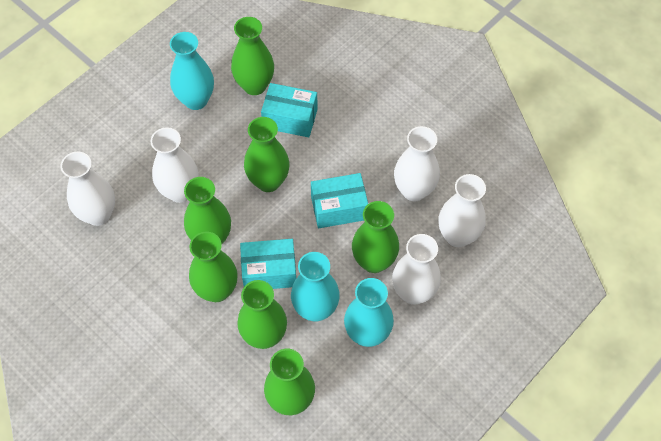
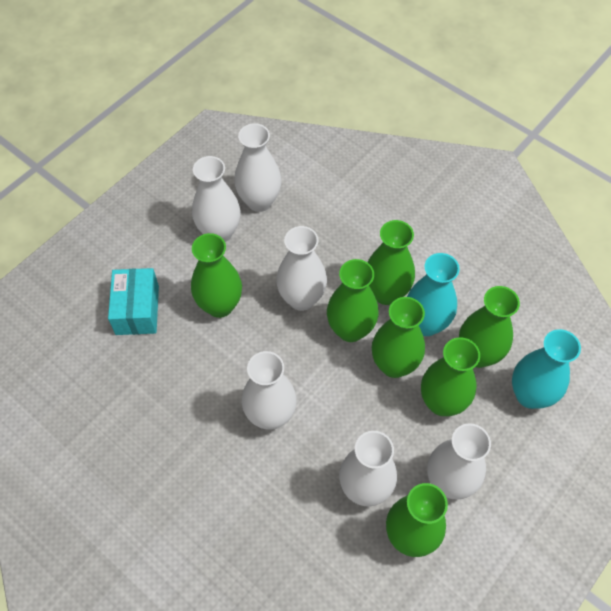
turquoise box: [240,239,296,289] [261,83,318,137] [311,173,368,228] = 3 -> [108,268,159,335] = 1
turquoise vase: [170,32,214,110] [291,252,340,322] [344,278,394,347] = 3 -> [407,253,460,336] [512,329,581,409] = 2
white vase: [61,151,115,226] [151,127,198,203] [392,234,441,305] [394,126,440,201] [438,174,486,247] = 5 -> [192,156,240,242] [234,123,281,212] [242,351,297,430] [276,226,327,311] [339,431,397,506] [427,423,491,500] = 6

